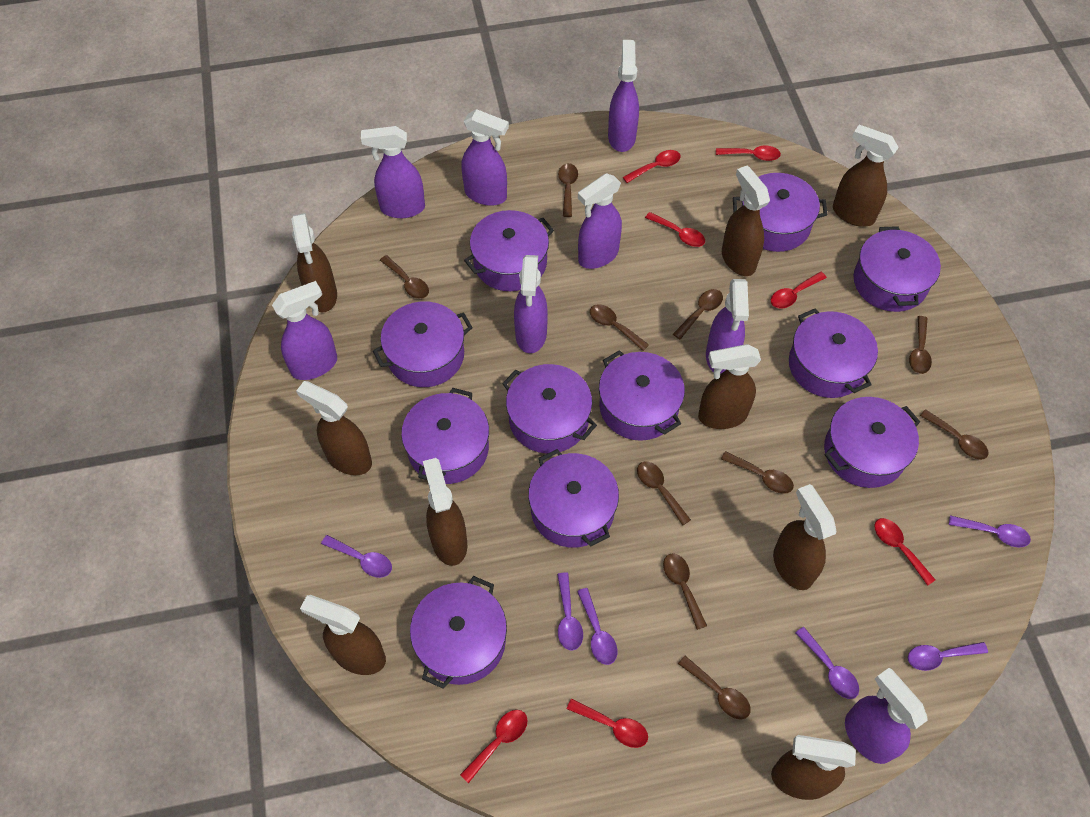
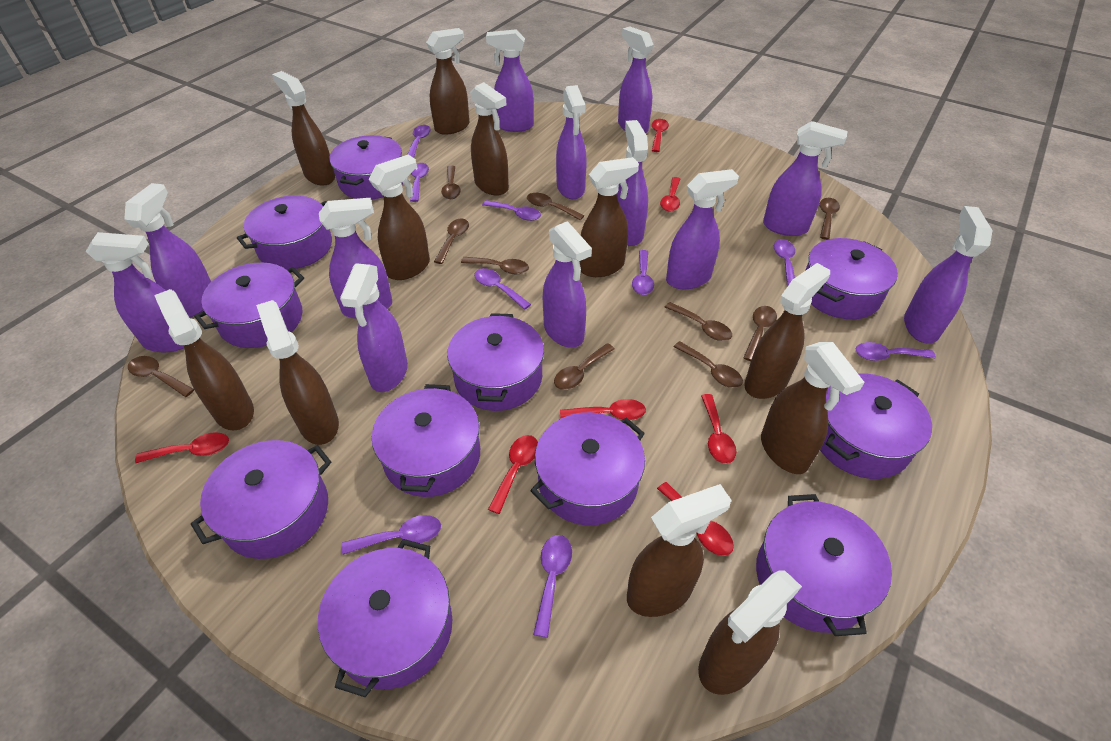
brown spray bottle: [291,213,337,312] [296,381,372,475] [300,595,386,675] [423,458,467,566] [698,344,761,429] [722,165,770,276] [771,735,856,800] [773,484,836,590] [833,125,899,227] = 9 -> [154,289,254,430] [256,300,339,445] [272,71,335,185] [369,155,430,280] [426,28,469,135] [470,82,509,195] [580,157,639,277] [627,484,731,617] [698,570,802,695] [744,263,830,399] [761,342,865,474] = 11
purple spoon: [321,535,392,578] [557,572,583,651] [577,588,617,665] [795,627,859,699] [908,642,988,671] [949,515,1031,547] = 6 -> [341,515,441,555] [407,125,431,158] [410,163,429,202] [474,268,531,310] [482,200,541,221] [533,535,572,638] [632,250,654,295] [774,239,795,287] [856,342,936,361] = 9
purple spray bottle: [272,281,337,380] [361,126,425,218] [461,109,509,206] [514,255,548,353] [578,173,622,269] [608,40,639,152] [706,279,749,374] [845,668,928,764] = 8 -> [86,232,184,353] [124,183,211,317] [319,198,392,319] [340,263,408,392] [486,29,534,132] [543,221,592,348] [556,85,587,199] [617,120,648,246] [618,26,654,133] [666,169,739,289] [763,121,847,236] [904,206,993,343] = 12

